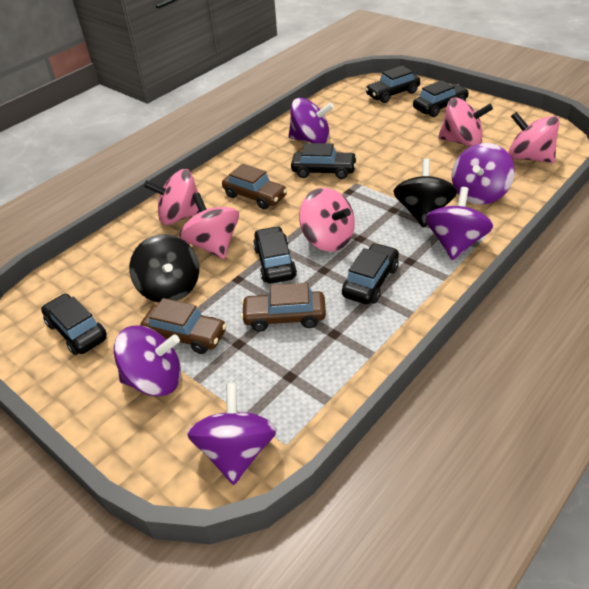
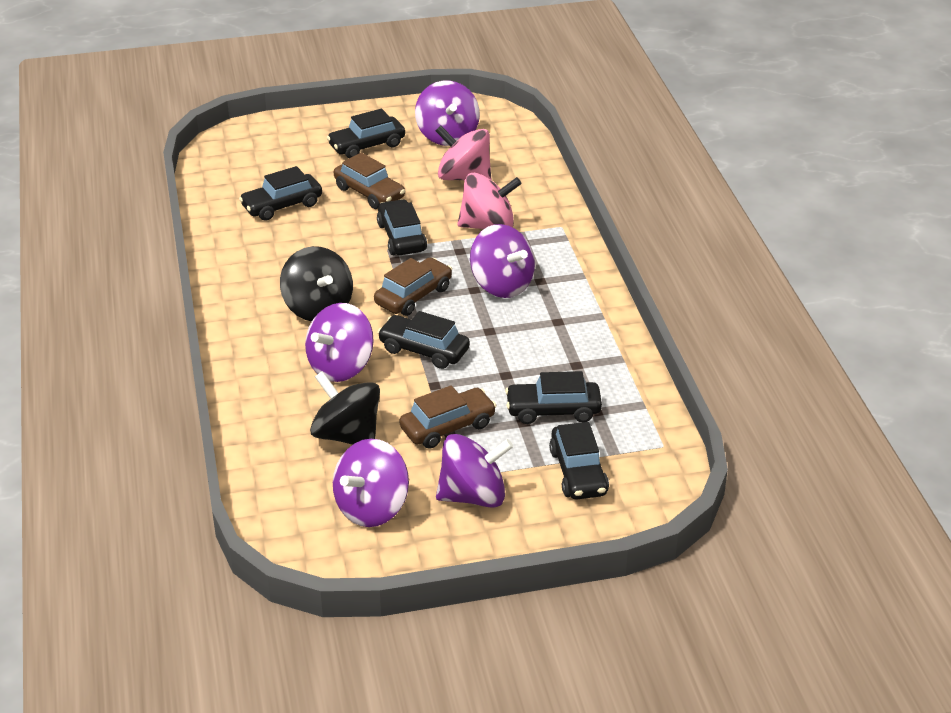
pink spinning top: [144,169,200,225] [179,193,239,259] [299,188,355,252] [438,98,493,147] [508,112,560,163] = 5 -> [435,125,492,180] [457,173,522,229] = 2

